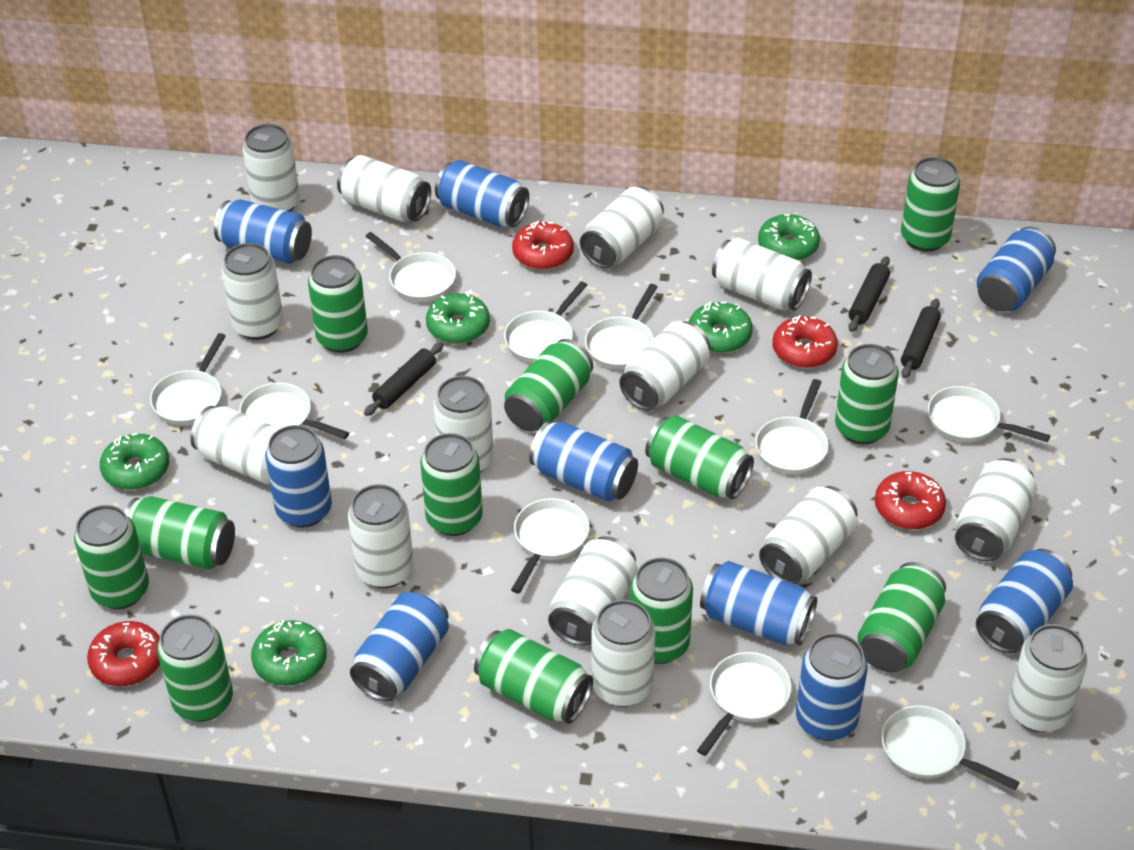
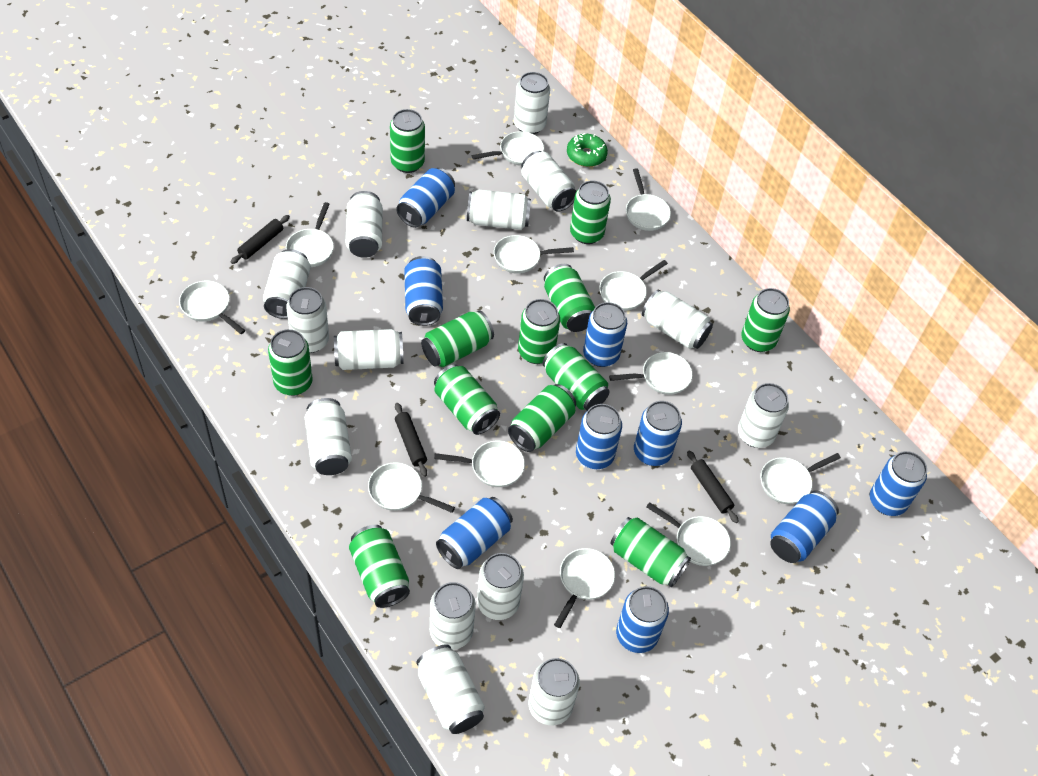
green donut: [100,433,170,490] [251,620,327,686] [426,293,490,344] [689,302,753,353] [758,214,820,261] = 5 -> [567,133,608,167] = 1
red donut: [87,621,160,686] [512,221,574,270] [772,315,838,368] [875,471,946,529] = 4 -> none = 0
white pan: [150,333,226,425] [239,383,349,439] [365,232,456,302] [504,281,587,363] [511,498,590,593] [585,284,657,369] [697,652,792,756] [755,379,828,475] [881,705,1020,790] [928,386,1050,442] = 10 -> [179,281,245,334] [286,202,334,267] [368,462,455,513] [434,440,525,487] [472,131,544,166] [494,235,574,274] [554,548,615,628] [599,260,668,311] [609,352,692,395] [626,168,671,231] [646,502,731,566] [760,453,841,504] = 12

